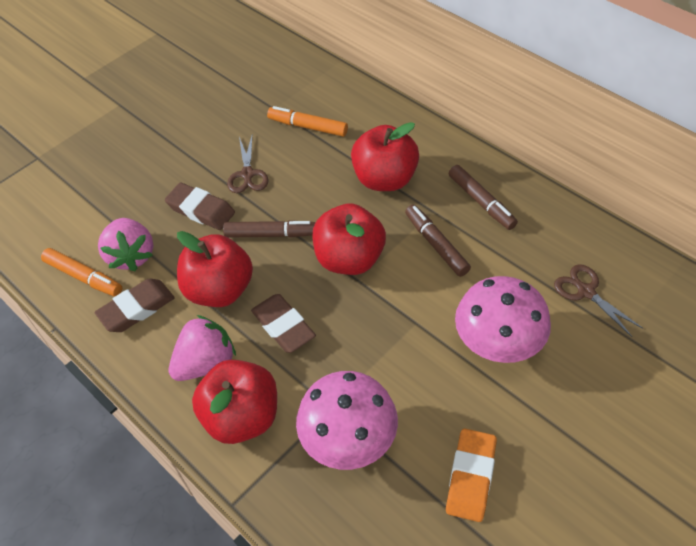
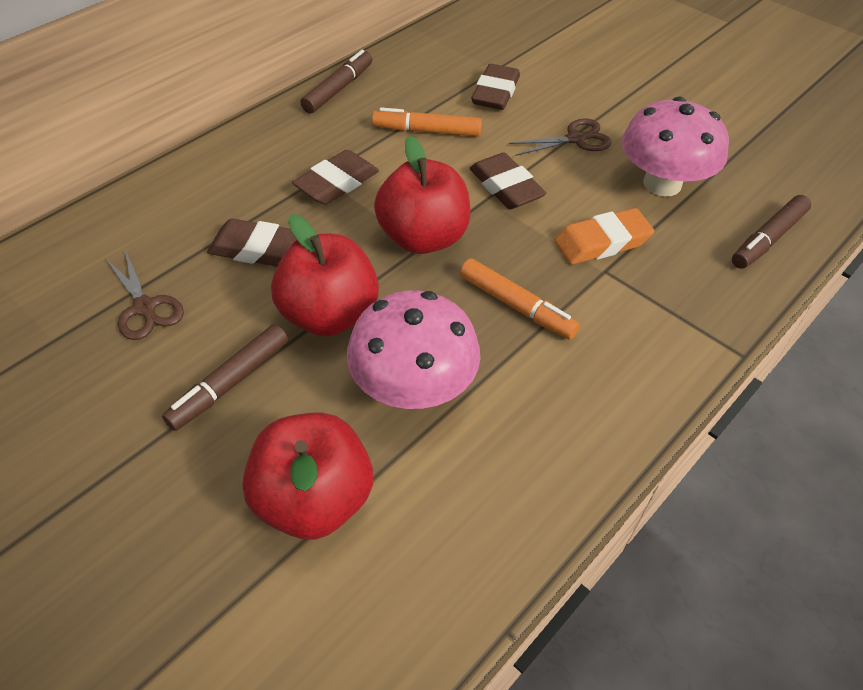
brown eraser: [95,278,175,332] [165,183,235,230] [251,294,316,353] = 3 -> [207,219,297,267] [292,150,379,205] [469,152,546,209] [471,64,520,110] = 4
pink strawberry: [98,218,154,271] [169,315,236,381] = 2 -> none = 0
red apple: [177,231,253,307] [192,360,277,444] [312,203,386,275] [351,122,419,191] = 4 -> [242,412,373,539] [271,214,379,336] [374,136,471,254] = 3

